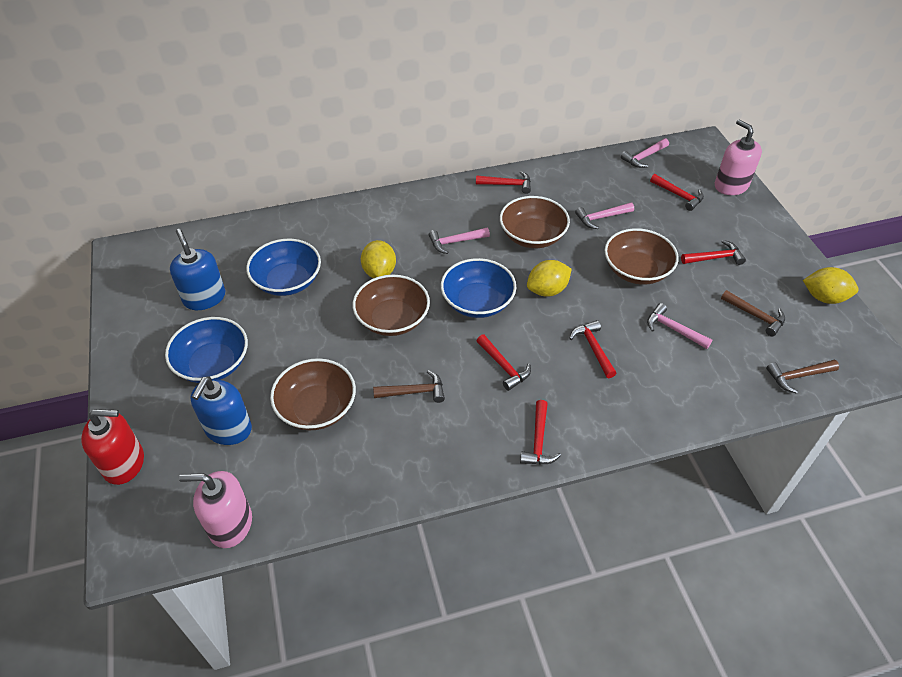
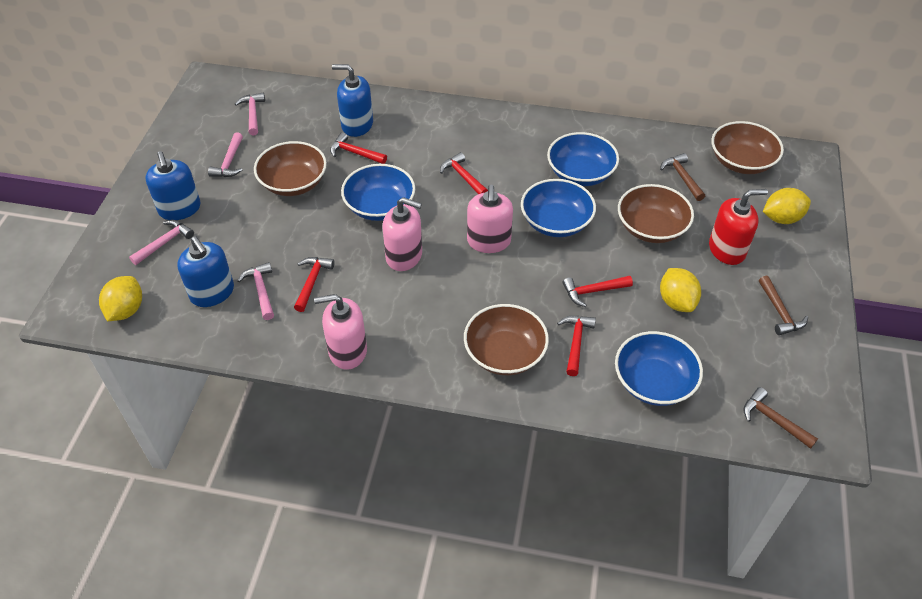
blue bowl: [165,317,248,383] [246,239,321,296] [441,258,516,318] = 3 -> [341,164,415,221] [521,179,596,237] [547,132,619,186] [615,331,703,406] = 4
blue soap dispenser: [170,229,225,310] [190,376,252,445] = 2 -> [145,151,201,220] [177,236,234,307] [332,64,373,137] = 3
pink soap dispenser: [179,471,252,548] [715,119,762,195] = 2 -> [314,294,367,370] [382,197,422,271] [467,184,513,253] = 3
red hammer: [476,171,531,194] [477,334,531,391] [520,400,561,464] [569,320,616,378] [650,174,704,211] [681,240,746,265] = 6 -> [294,257,335,312] [330,132,387,164] [440,152,488,194] [557,316,596,376] [563,276,633,307] = 5

